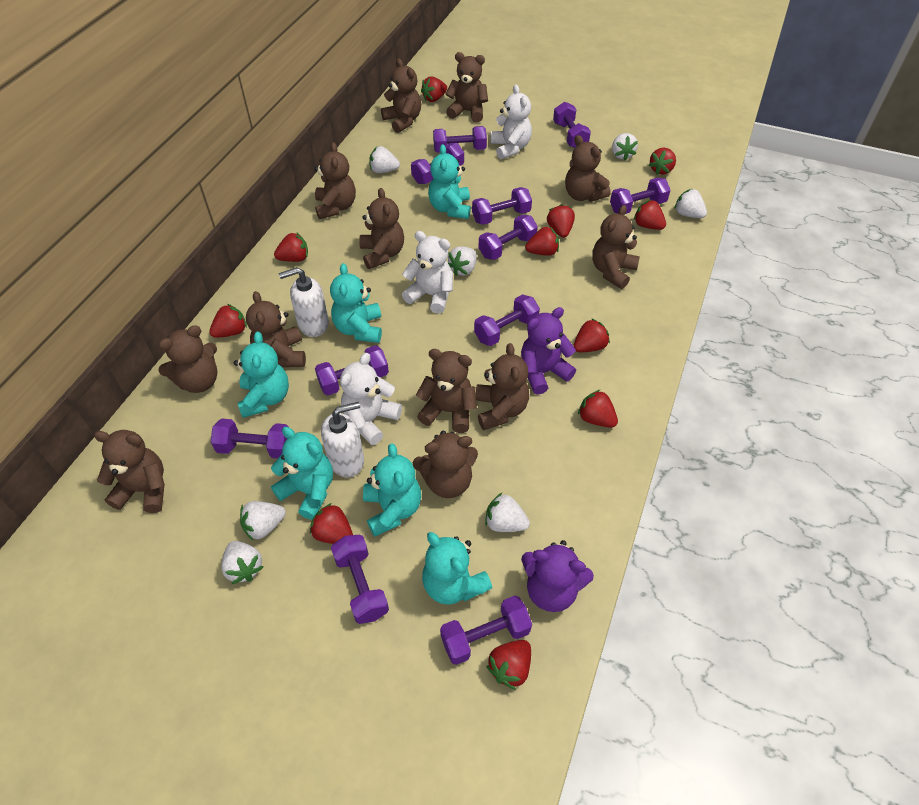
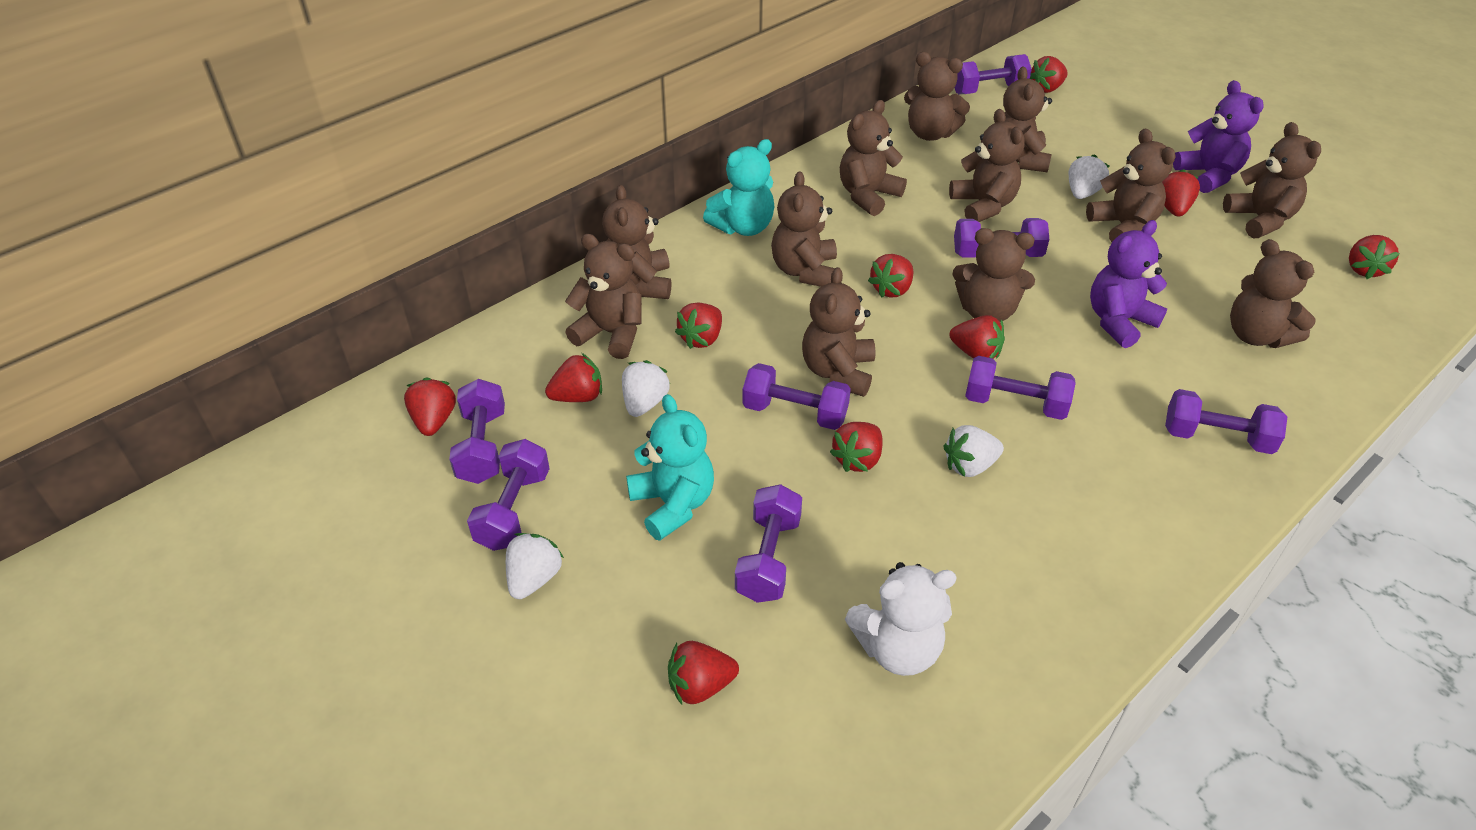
purple dumbbell: [211,419,289,459] [315,345,389,395] [331,535,389,624] [411,143,464,184] [433,126,487,153] [440,596,532,665] [472,187,532,225] [474,294,540,346] [479,215,538,260] [553,102,591,148] [610,178,671,214] = 11 -> [449,379,505,484] [467,439,550,551] [735,484,802,603] [742,363,851,430] [954,218,1049,258] [955,54,1032,94] [965,356,1076,420] [1165,389,1287,454] = 8
red strawberry: [209,304,247,338] [274,232,308,262] [310,503,353,544] [421,76,447,102] [486,640,531,690] [525,226,559,256] [547,204,575,238] [574,318,610,352] [578,389,618,428] [634,200,666,230] [649,148,676,175] = 11 -> [404,377,456,436] [545,353,602,402] [668,641,739,704] [675,303,722,349] [830,422,883,472] [868,254,913,298] [949,315,1005,359] [1030,56,1068,93] [1162,169,1200,217] [1349,235,1400,279] = 10
turquoise teddy bear: [234,331,289,418] [271,427,333,520] [330,263,382,343] [363,443,421,537] [422,532,492,605] [428,144,471,219] = 6 -> [626,394,714,541] [703,139,774,236] = 2
white soap dispenser: [279,267,329,337] [321,402,364,478] = 2 -> none = 0
white strawberry: [221,541,264,584] [240,501,286,540] [369,146,400,173] [448,246,477,276] [485,493,530,532] [612,133,638,161] [675,189,707,218] = 7 -> [506,533,564,599] [622,360,670,417] [943,425,1004,477] [1069,154,1110,199] = 4
white teddy bear: [340,353,402,445] [402,231,453,314] [491,85,532,159] = 3 -> [845,562,957,676] = 1

